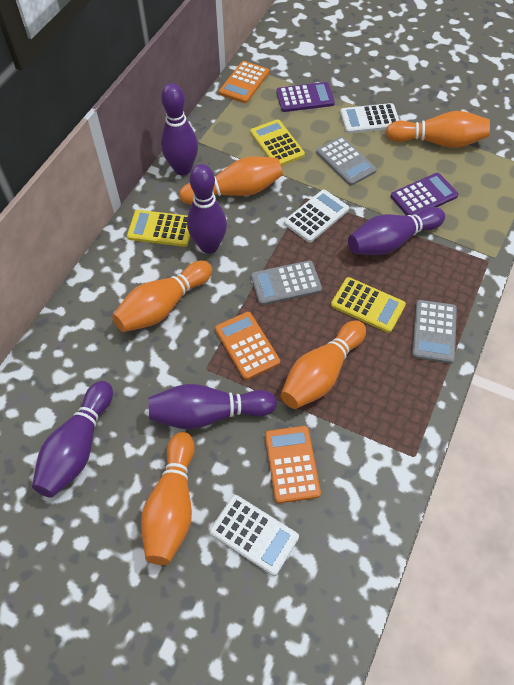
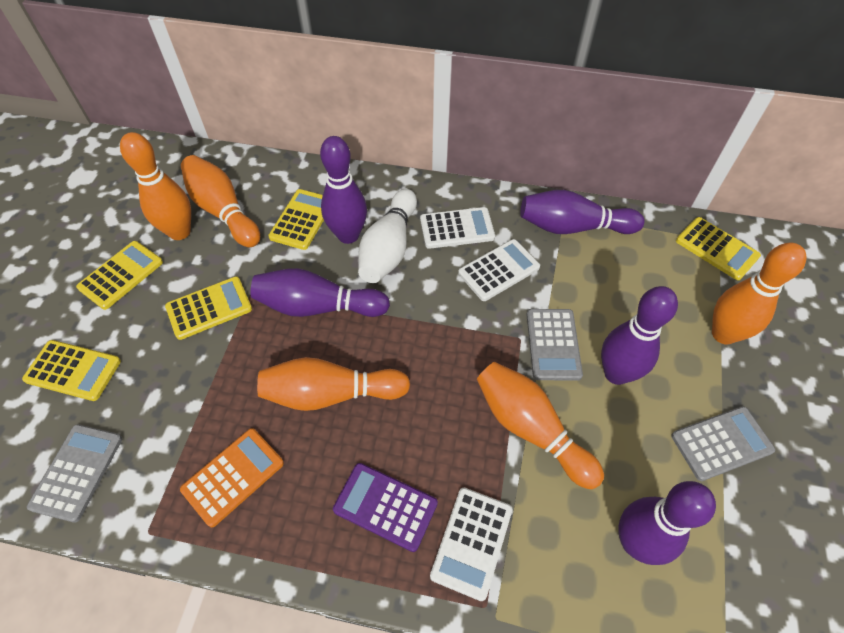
orange calculator: [215,312,280,380] [219,61,269,103] [265,426,321,503] = 3 -> [180,428,284,527] = 1
purple calculator: [276,82,335,112] [391,173,458,216] = 2 -> [333,463,438,552] = 1
white bowling pin: none = 0 -> [358,189,417,283] = 1
yellow calculator: [127,210,190,247] [250,119,305,166] [331,277,406,333] = 3 -> [22,340,121,401] [76,241,163,310] [165,276,252,340] [268,189,324,250] [676,217,761,280] = 5

